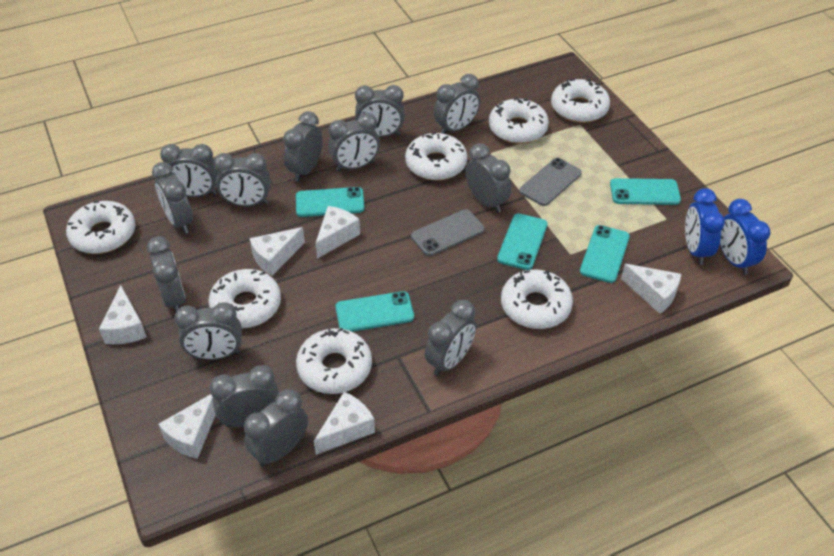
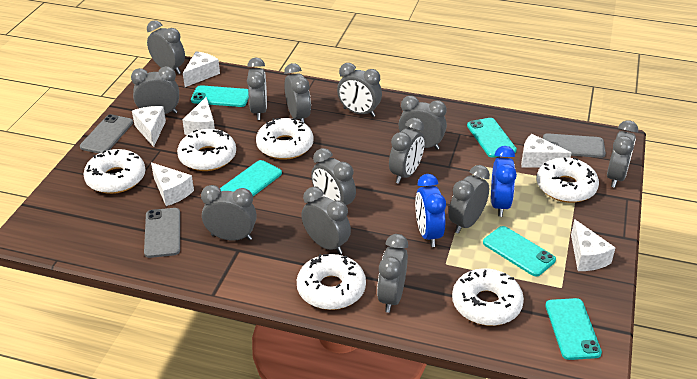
grey phone: [411,209,485,256] [519,158,582,206] = 2 -> [80,114,133,154] [144,208,180,258] [543,133,606,158] = 3
white donut: [66,201,136,254] [209,269,281,329] [296,328,372,394] [405,132,467,181] [489,97,549,144] [501,269,573,329] [551,79,610,123] = 7 -> [84,149,145,194] [177,129,236,171] [256,118,313,160] [297,254,366,310] [452,268,524,326] [537,157,599,203] = 6

